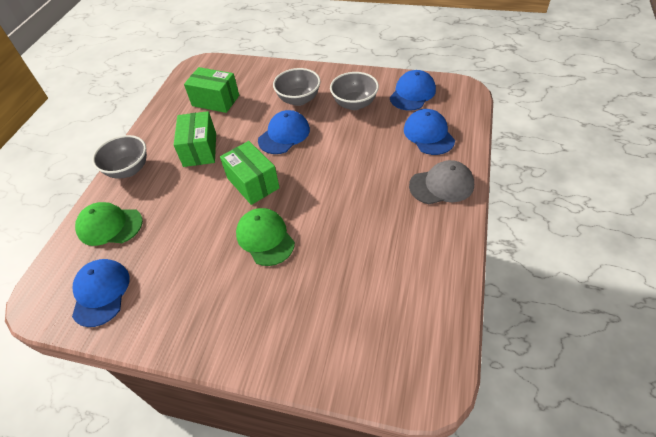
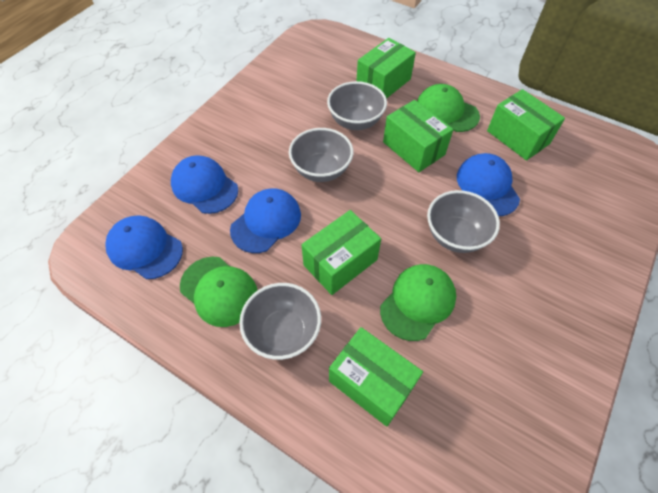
green box: [174,111,216,167] [184,67,239,113] [220,141,280,205] = 3 -> [302,210,381,295] [329,327,423,426] [356,38,416,99] [383,100,453,172] [487,89,565,161] = 5
green cap: [75,202,143,246] [236,208,295,266] = 2 -> [180,257,257,327] [380,264,456,341] [417,84,480,132] = 3
grey bowl: [92,135,147,178] [273,68,321,106] [330,72,379,110] = 3 -> [239,283,321,360] [289,128,353,182] [327,81,387,130] [427,190,500,253] = 4
grey cap: [409,160,474,204] = 1 -> none = 0

